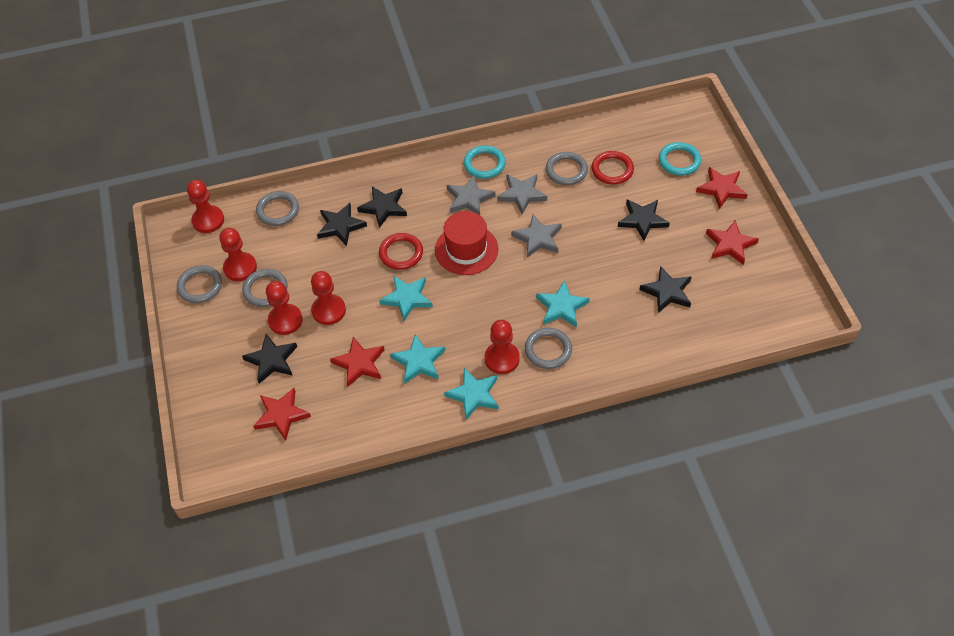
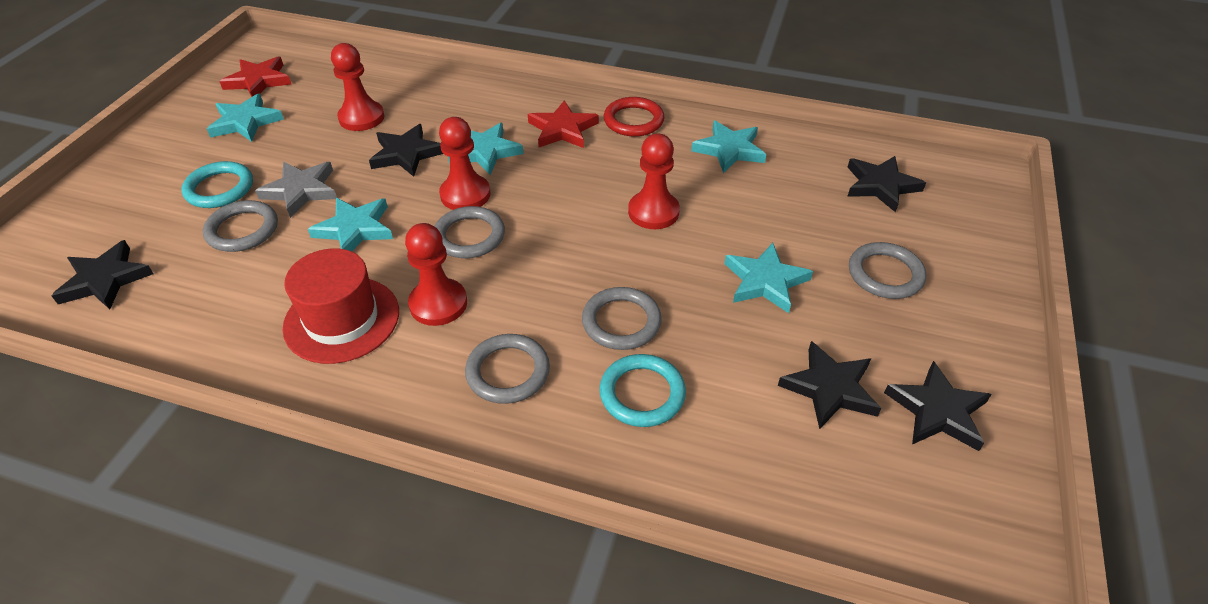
grey star: [447,175,495,215] [497,174,547,215] [511,214,562,258] = 3 -> [255,162,337,218] = 1
red pawn: [187,180,224,233] [219,228,257,281] [266,281,303,335] [311,271,346,325] [484,320,520,374] = 5 -> [331,43,384,131] [405,223,467,326] [439,117,491,210] [628,133,680,229] = 4
red ring: [379,233,423,270] [591,151,634,184] = 2 -> [604,97,665,136] = 1
red star: [253,388,311,441] [330,337,385,387] [696,167,748,209] [706,220,759,265] = 4 -> [219,56,291,97] [528,100,599,148] = 2
turquoise star: [379,276,433,321] [390,334,445,384] [444,368,499,419] [536,280,590,328] = 4 -> [207,93,284,142] [308,198,393,251] [448,123,524,175] [691,121,766,173] [724,243,813,313] = 5

